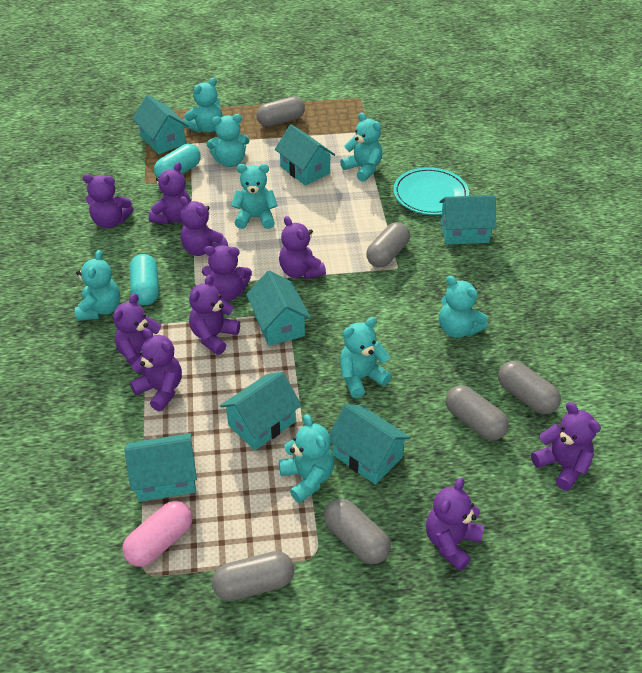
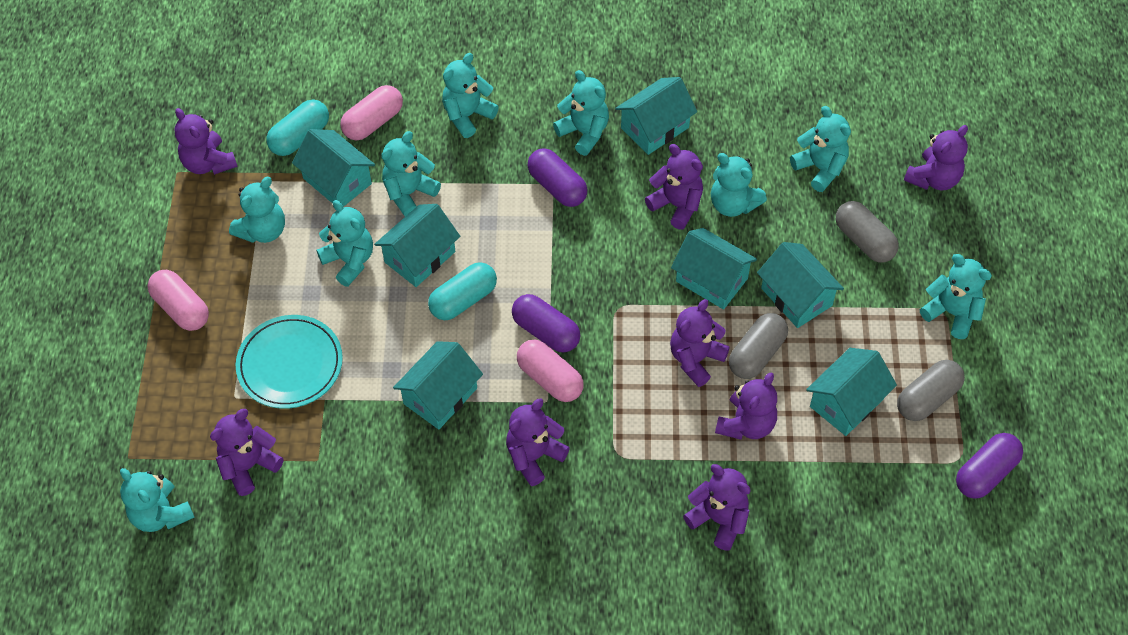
grey capsule: [212,551,294,601] [256,96,305,127] [324,499,390,564] [366,222,410,267] [446,385,509,440] [498,361,561,414] = 6 -> [729,313,788,379] [836,201,899,263] [897,360,965,421] = 3
pink capsule: [122,501,193,567] = 1 -> [148,270,209,331] [340,85,403,140] [517,339,584,402] = 3
purple capsule: none = 0 -> [512,294,580,352] [527,148,587,207] [956,433,1023,499] = 3
purple teddy bear: [83,174,133,229] [113,293,162,375] [130,328,182,411] [149,162,191,224] [180,196,228,256] [189,275,240,355] [202,245,252,301] [279,216,326,279] [426,478,484,571] [531,402,601,491] = 10 -> [175,108,238,175] [210,409,284,496] [506,399,570,486] [645,144,703,230] [670,299,730,387] [683,464,751,551] [715,373,777,440] [904,125,968,190] = 8
turquoise teddy bear: [75,250,120,321] [184,78,222,133] [207,114,249,167] [231,164,278,229] [279,414,334,503] [340,113,382,182] [340,317,392,398] [439,276,488,338] = 8 -> [120,468,195,532] [229,177,285,243] [317,200,373,287] [381,131,441,216] [442,53,499,138] [553,70,609,156] [711,153,767,217] [790,106,851,192] [920,254,992,339] = 9

